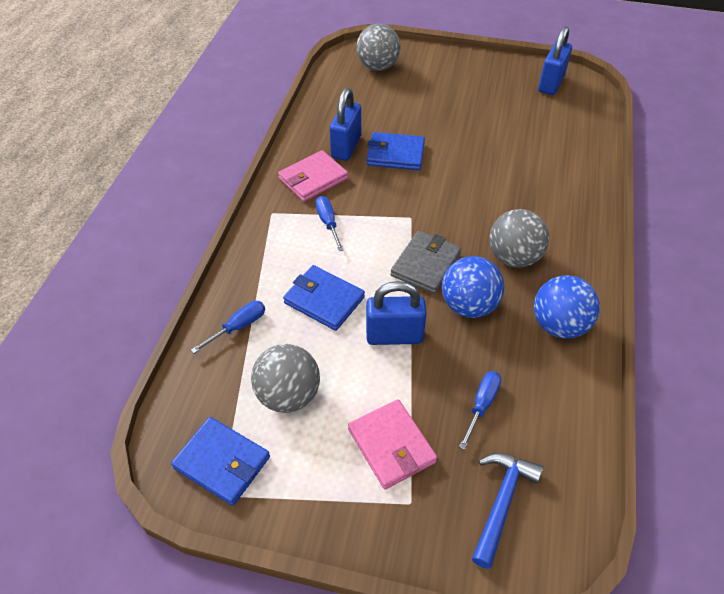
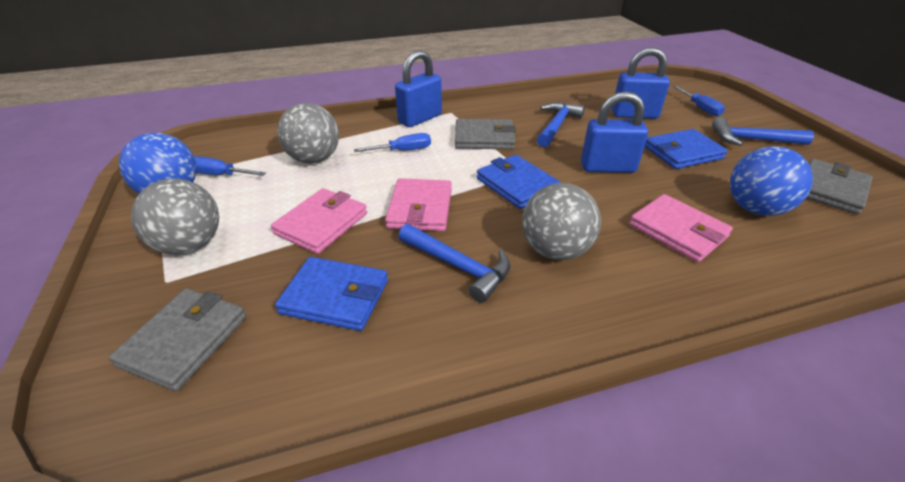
blue hammer: [472,453,543,569] = 1 -> [398,224,510,303] [537,102,585,147] [712,117,814,146] = 3
grey wallet: [391,231,461,294] = 1 -> [109,288,247,391] [455,119,516,149] [807,159,873,215] = 3
pink wallet: [278,150,348,202] [348,399,437,489] = 2 -> [271,188,367,254] [385,178,452,231] [629,194,733,262] = 3

